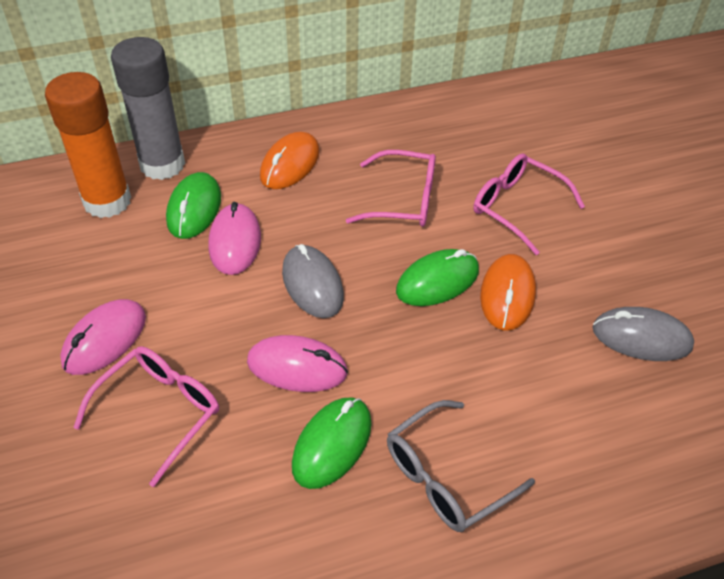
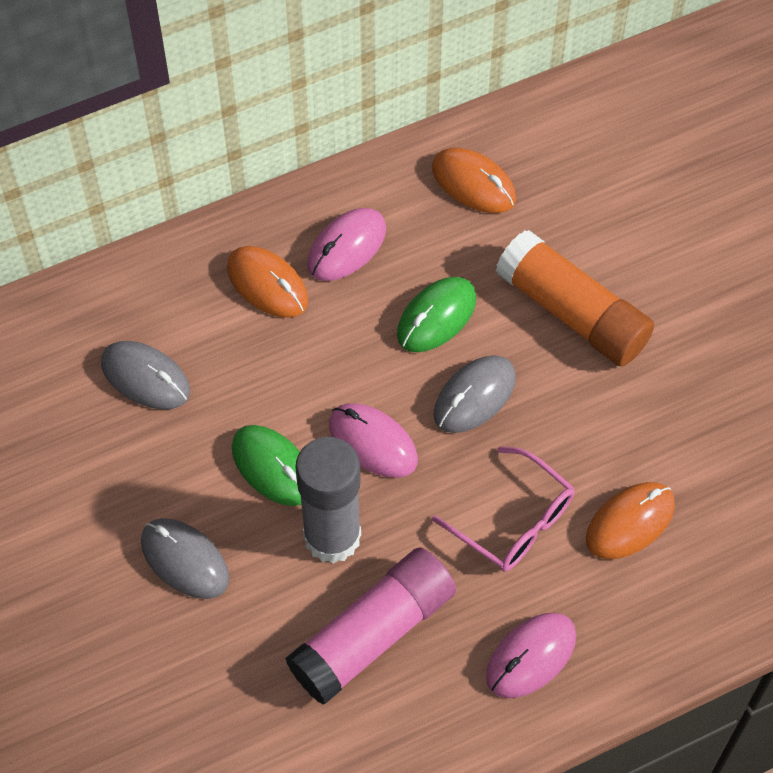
green mouse: [166,172,221,239] [292,398,372,489] [396,249,479,306] = 3 -> [232,425,302,506] [397,277,476,352] = 2
grey glasses: [387,400,535,532] = 1 -> none = 0
grey mouse: [282,244,344,318] [592,307,694,361] = 2 -> [101,341,190,410] [141,518,229,599] [433,355,516,433] = 3
orange mouse: [260,132,320,189] [480,254,536,330] = 2 -> [227,246,308,318] [432,148,516,213] [586,482,675,559] = 3
pink glasses: [73,346,219,487] [346,150,436,227] [473,153,585,255] = 3 -> [432,447,574,571] = 1
pink glue stick: none = 0 -> [285,548,456,705] = 1

